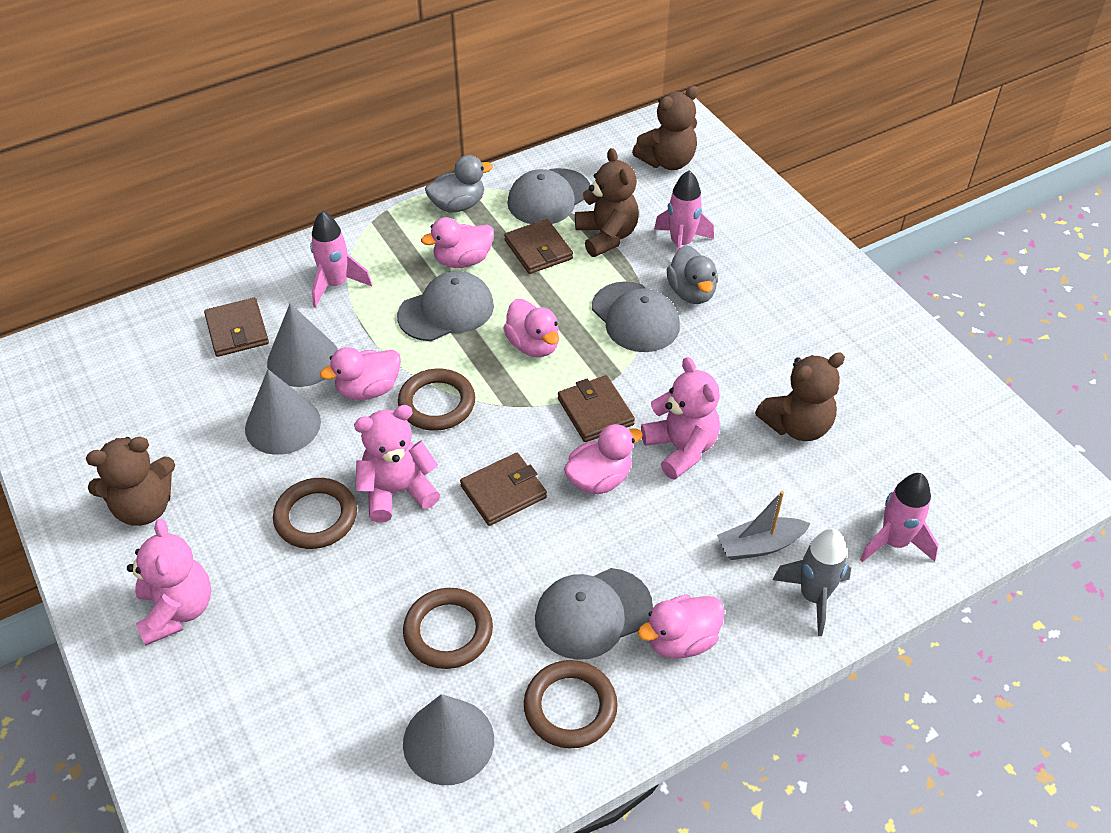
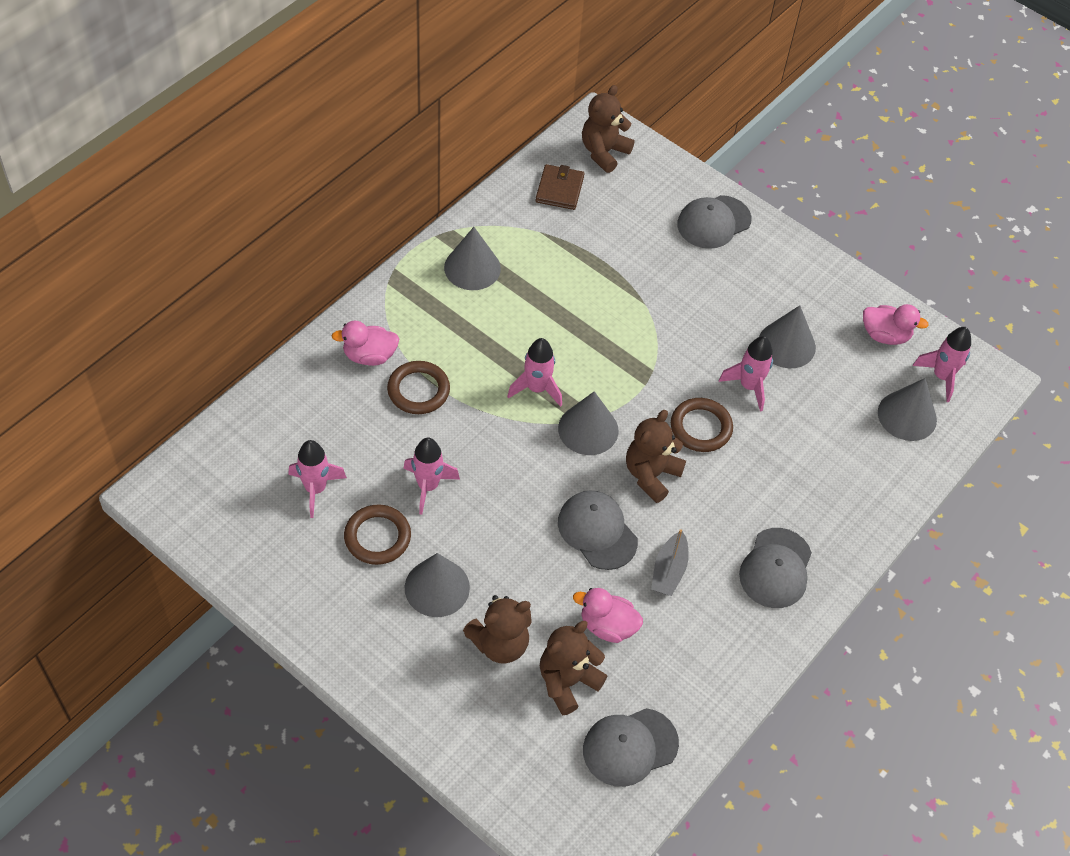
brown ring: [273,478,357,549] [398,368,475,431] [403,588,493,669] [524,660,618,748] = 4 -> [344,504,411,565] [387,361,450,414] [671,398,733,452] = 3
brown wallet: [204,298,269,357] [460,453,547,526] [504,219,573,274] [558,375,635,442] = 4 -> [535,164,584,210] = 1
grey cone: [245,369,321,455] [267,303,338,387] [403,694,494,785] = 3 -> [405,553,470,617] [444,227,501,290] [558,391,619,455] [759,305,816,368] [878,378,937,441] = 5
grey duck: [425,155,493,212] [667,245,718,304] = 2 -> none = 0
grey rocket: [772,529,851,636] = 1 -> none = 0
pink duck: [320,347,401,400] [421,217,494,268] [503,299,559,357] [564,424,643,494] [638,594,725,659] = 5 -> [332,321,399,366] [573,588,643,643] [863,304,929,345] = 3
pink rocket: [310,211,372,307] [654,170,714,254] [860,473,939,562] = 3 -> [288,440,347,518] [403,437,460,515] [507,338,562,407] [719,336,773,412] [913,327,971,402] = 5
pink teddy bear: [127,519,211,646] [354,405,440,523] [641,357,720,480] = 3 -> none = 0

